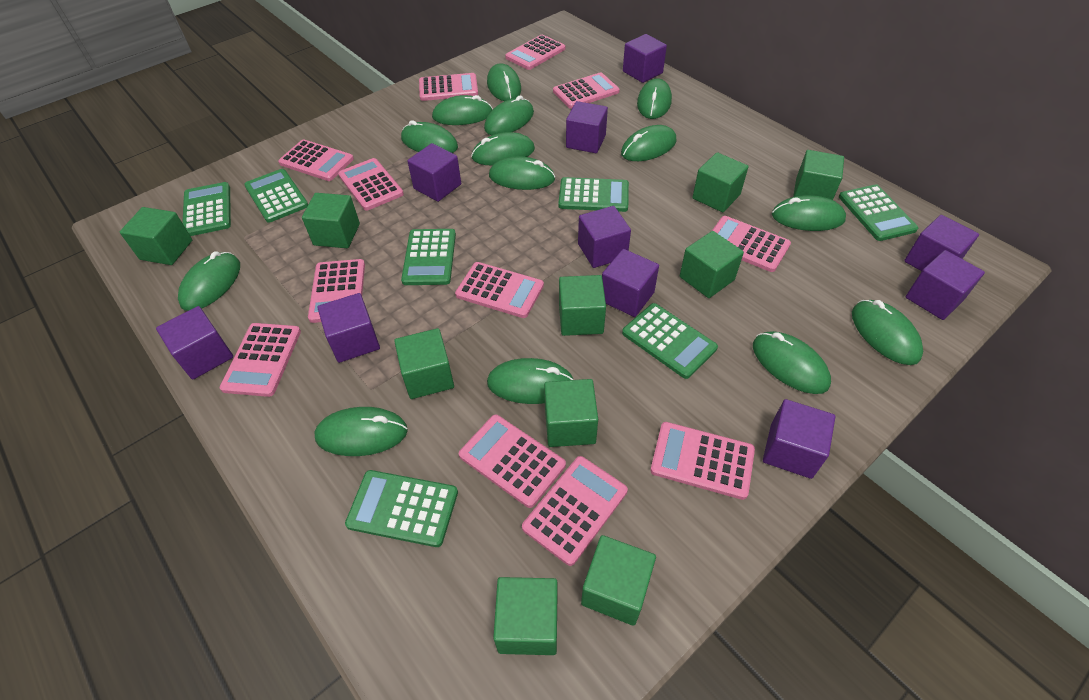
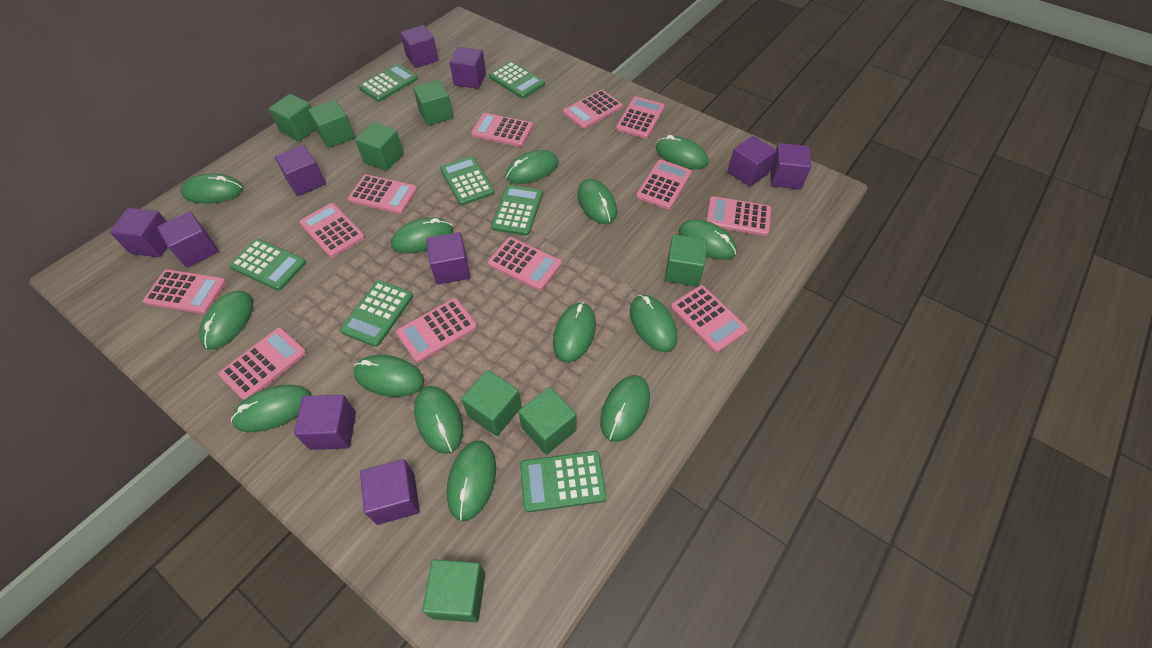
green cube: [120,207,192,265] [302,193,360,248] [394,328,454,399] [493,577,557,655] [544,379,598,447] [559,275,606,336] [581,535,656,626] [680,231,744,298] [692,152,749,212] [793,150,844,200] = 10 -> [269,94,316,142] [308,100,355,148] [355,122,404,171] [413,80,453,126] [422,559,485,622] [462,370,521,436] [518,387,576,455] [665,234,707,286] = 8

